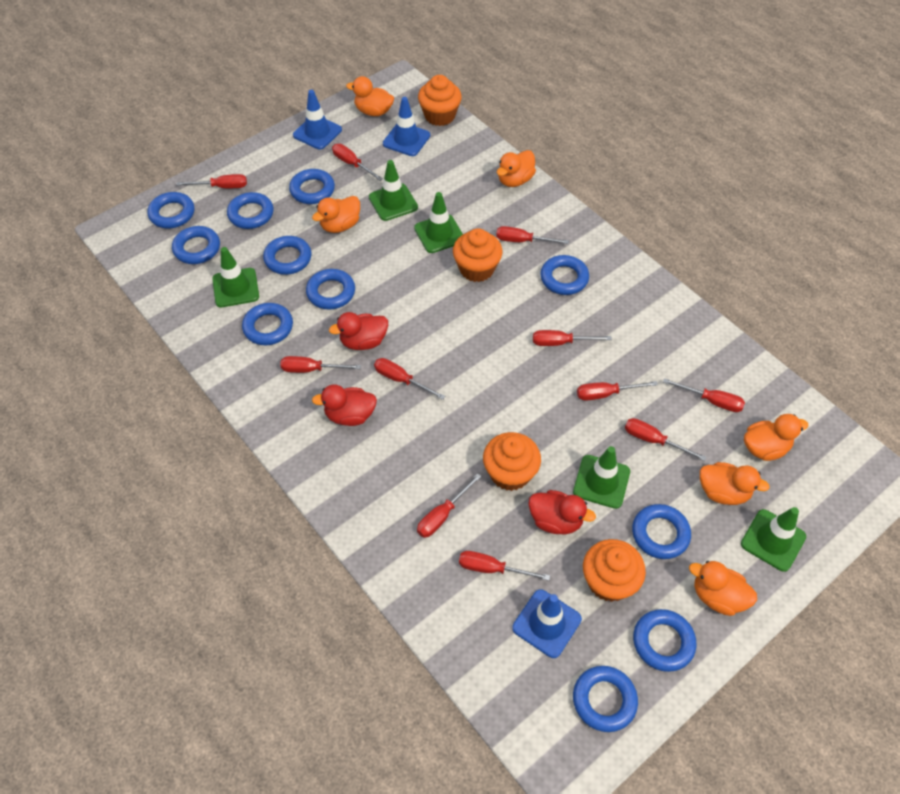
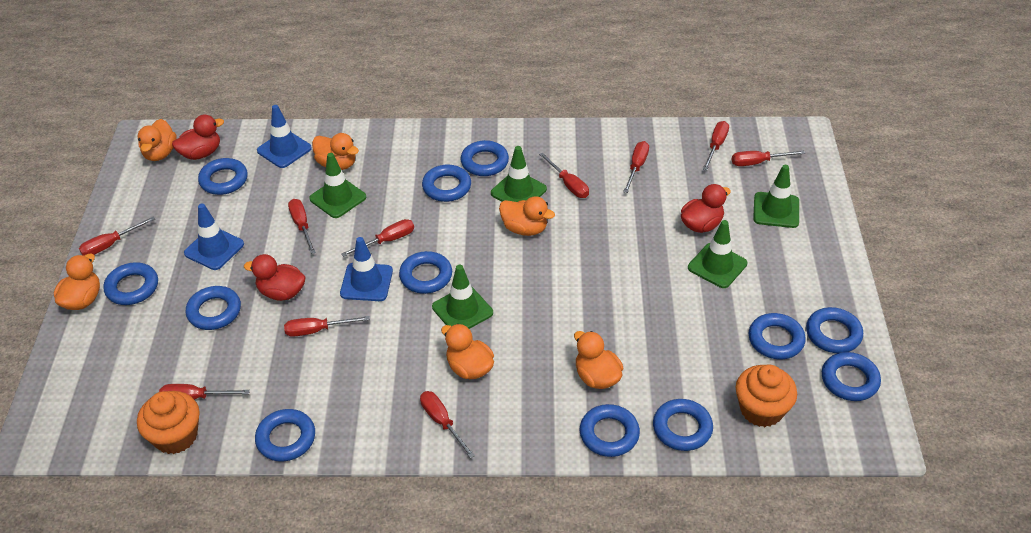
blue ring: [148,192,194,228] [172,226,220,264] [227,192,274,229] [242,303,293,345] [263,236,311,275] [289,169,335,204] [306,269,355,310] [540,255,589,295] [573,666,638,732] [632,504,691,559] [633,609,697,672] = 11 -> [103,262,158,305] [186,286,241,330] [198,158,248,195] [255,409,315,462] [399,251,452,294] [422,164,471,202] [460,140,509,176] [580,404,640,457] [653,399,713,451] [749,313,806,359] [806,307,863,353] [822,352,881,401] = 12
orange cupcake: [418,75,462,126] [453,228,503,282] [483,432,541,491] [583,539,646,602] = 4 -> [137,391,200,454] [736,365,797,427] = 2
red screwdriver: [176,174,247,188] [280,356,361,373] [332,144,383,181] [374,358,445,400] [417,473,481,538] [459,551,550,581] [496,226,569,244] [533,330,612,346] [577,381,658,401] [625,418,706,461] [663,378,745,412] = 11 -> [79,217,155,256] [159,384,250,400] [284,316,370,337] [288,199,316,254] [341,219,414,257] [420,391,475,459] [539,152,589,198] [623,141,649,193] [703,121,729,170] [732,150,805,166] = 10

